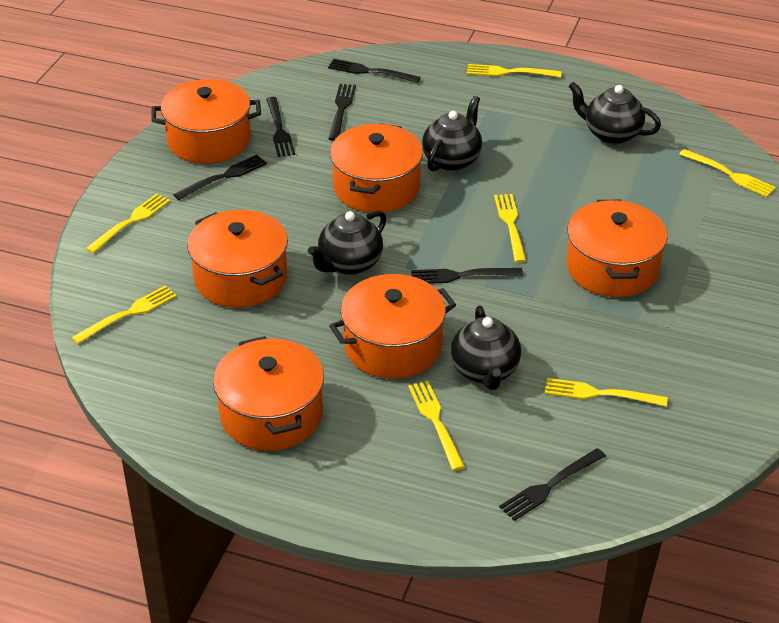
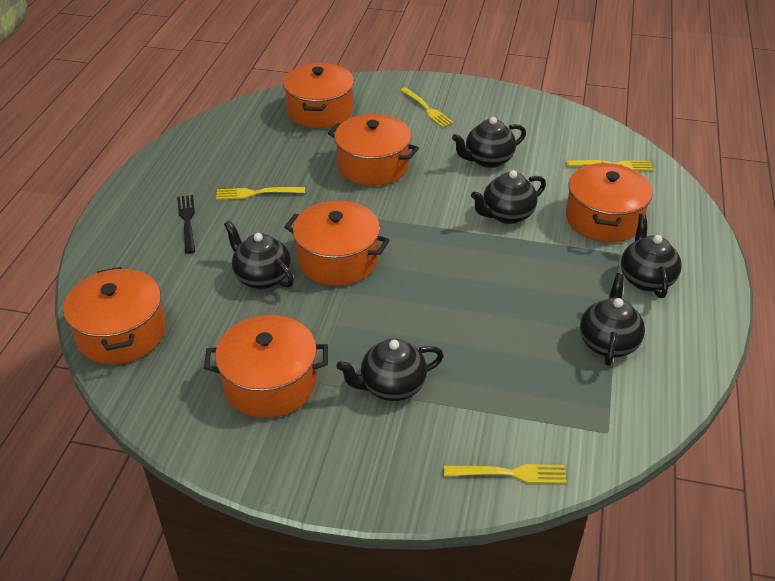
black fork: [173,155,267,200] [266,97,295,157] [328,59,421,83] [328,84,356,141] [411,268,523,284] [499,448,606,521] = 6 -> [177,195,195,254] = 1
black teapot: [308,210,386,275] [422,96,482,171] [451,306,521,390] [569,82,661,144] = 4 -> [224,220,294,289] [336,338,444,401] [452,117,526,168] [471,170,546,224] [580,273,645,366] [621,214,682,298] = 6
yellow fork: [72,285,177,344] [86,193,170,253] [408,381,465,471] [467,64,562,78] [494,194,526,263] [545,378,668,407] [679,149,776,197] = 7 -> [216,187,305,200] [400,87,454,127] [444,464,567,484] [566,160,653,171] = 4

